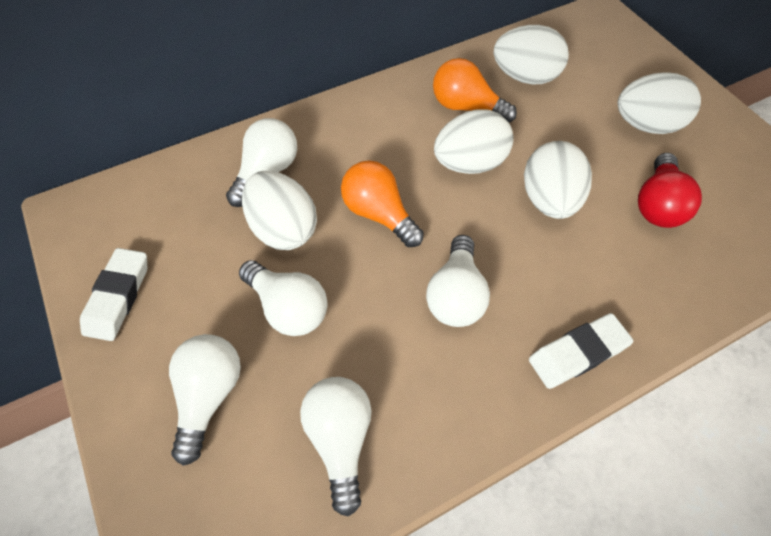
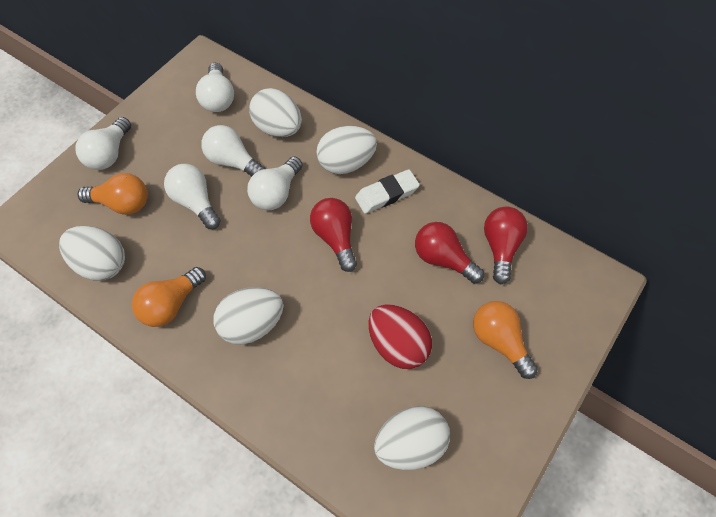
orange light bulb: [341,161,424,247] [433,58,517,123] = 2 -> [78,173,148,215] [132,267,206,327] [473,301,538,379] = 3
red egg: none = 0 -> [368,304,432,369] = 1
red light bulb: [638,153,702,228] = 1 -> [310,198,357,272] [415,222,484,284] [484,206,528,284] = 3
white eraser: [80,248,147,341] [529,313,633,389] = 2 -> [355,169,420,214] = 1

